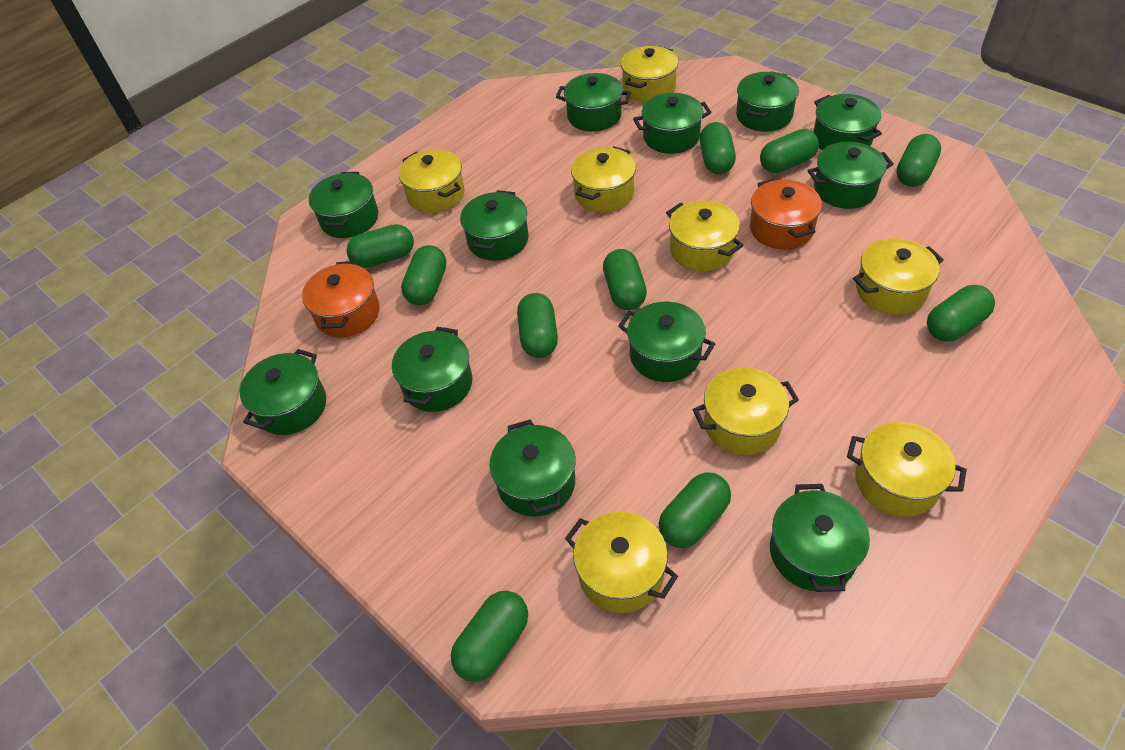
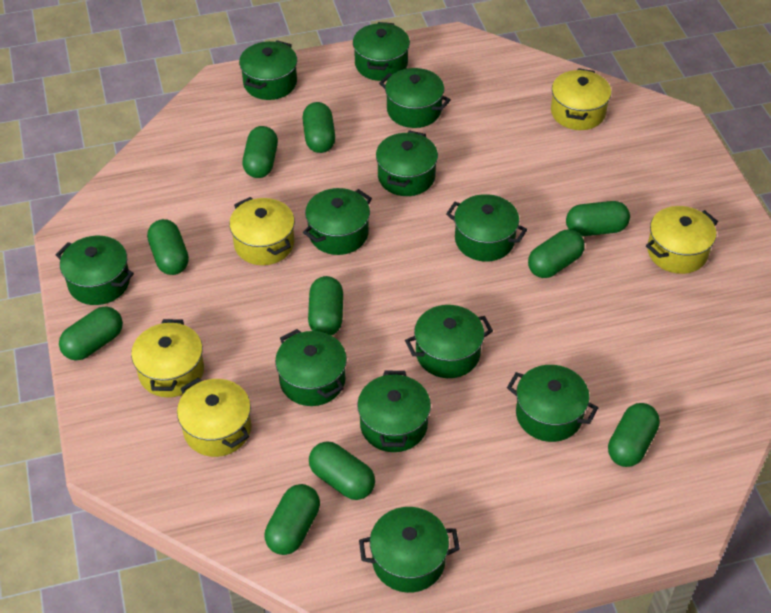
orange pot: [302,261,380,338] [750,178,822,250] = 2 -> none = 0
yellow pot: [399,149,465,213] [565,511,678,613] [571,147,636,213] [621,46,678,102] [666,200,744,272] [692,367,799,455] [847,422,967,517] [853,238,944,315] = 8 -> [131,319,204,397] [177,378,251,457] [229,197,295,265] [551,68,611,130] [646,206,718,274] = 5

